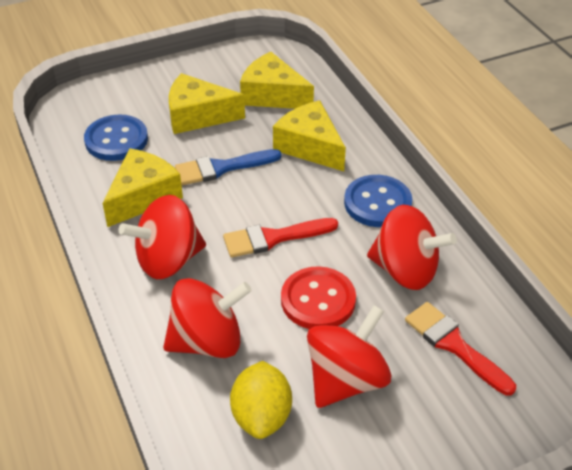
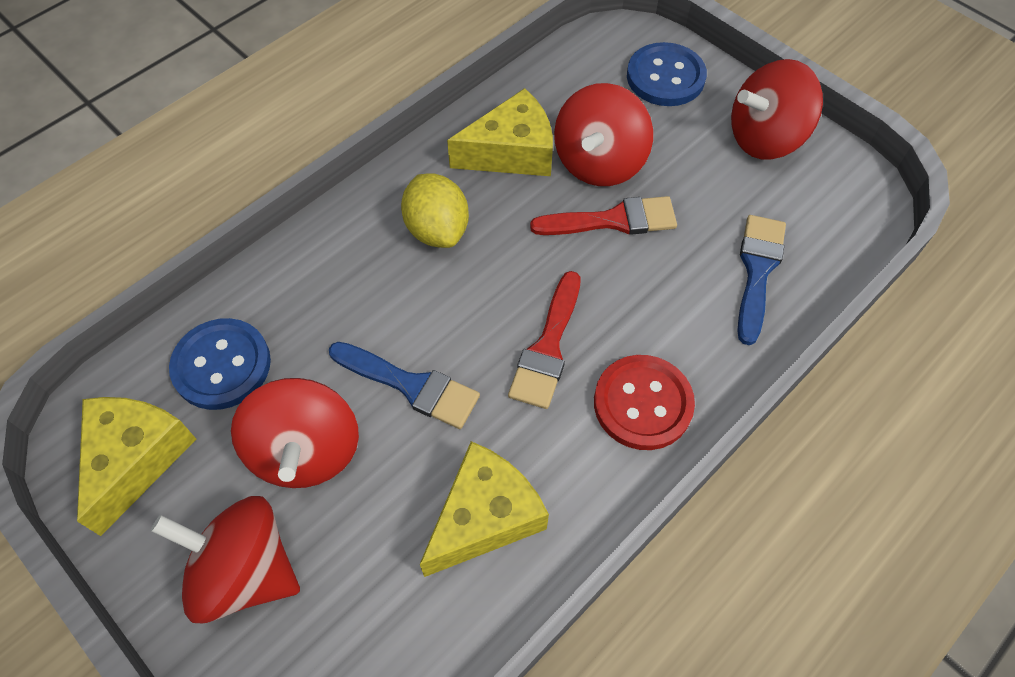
blue brush: [175,149,282,185] = 1 -> [329,342,480,429] [738,215,786,345] = 2
yellow cheese: [102,148,183,227] [169,73,245,134] [240,52,314,109] [273,100,346,171] = 4 -> [77,397,197,536] [420,441,549,577] [447,88,553,176] = 3

